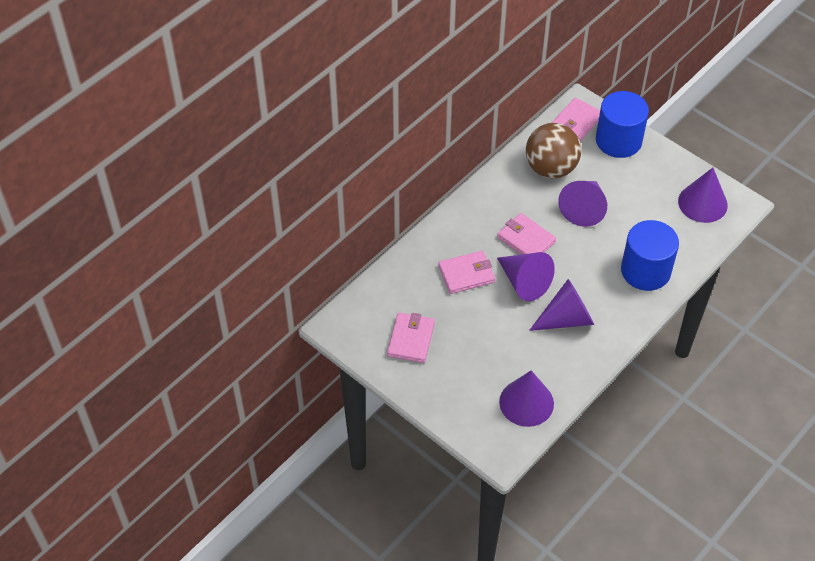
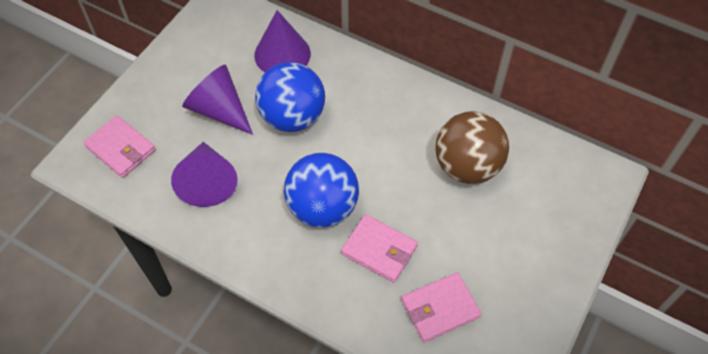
blue ball: none = 0 -> [255,62,325,132] [284,153,359,228] = 2
blue cylinder: [596,91,649,158] [621,220,679,291] = 2 -> none = 0
pink wallet: [387,313,435,363] [438,251,495,294] [497,213,556,255] [552,97,600,141] = 4 -> [83,115,156,178] [341,214,418,283] [401,272,481,343] = 3
purple cone: [497,252,555,301] [499,370,554,427] [529,279,594,331] [558,181,607,227] [678,168,728,223] = 5 -> [171,142,238,207] [182,65,253,135] [254,10,311,72] = 3

